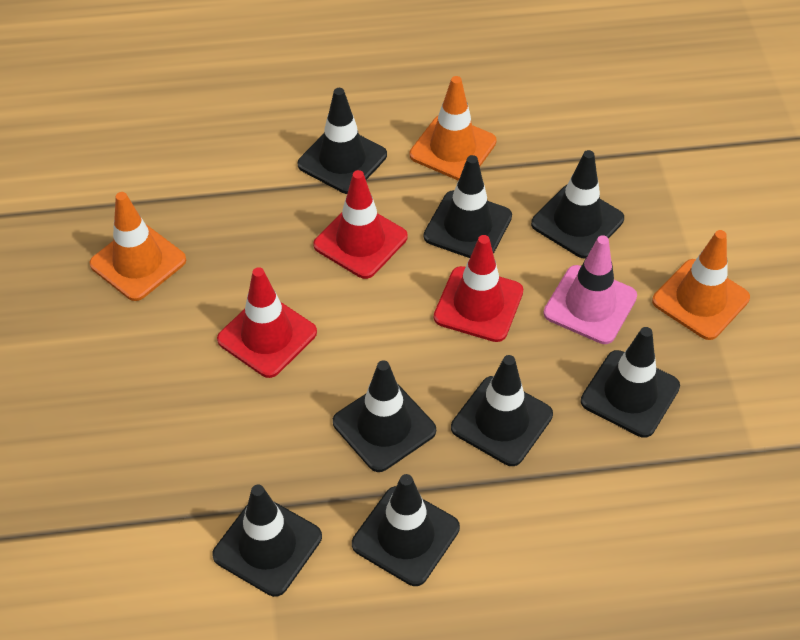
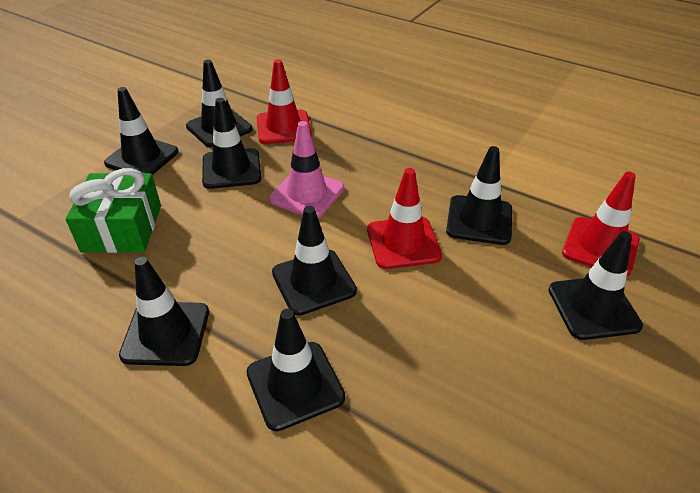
green gift: none = 0 -> [66,168,161,253] = 1
orange traffic cone: [89,192,186,301] [410,76,497,180] [652,230,750,340] = 3 -> none = 0

